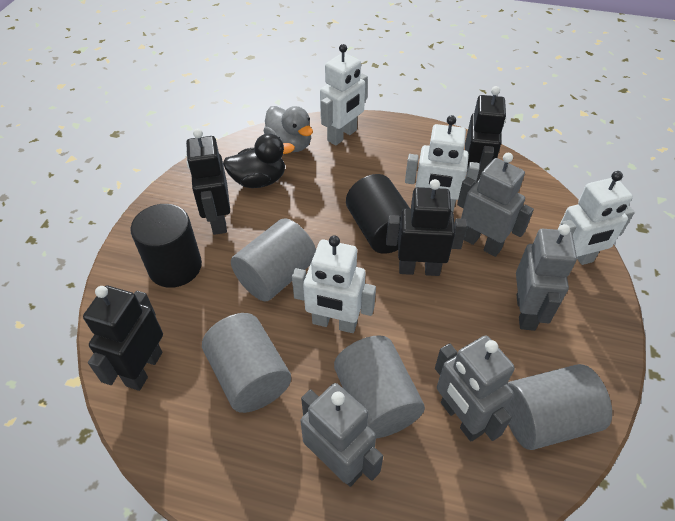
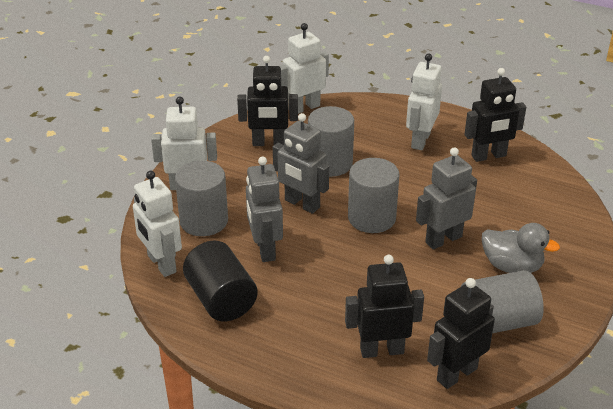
black cylinder: [131,204,202,288] [346,174,410,254] = 2 -> [183,241,258,321] = 1
black duck: [223,133,295,188] = 1 -> none = 0
grey robot: [300,383,383,487] [435,335,515,441] [457,153,534,257] [516,224,577,331] = 4 -> [246,157,283,262] [273,113,329,214] [416,147,477,250] = 3

